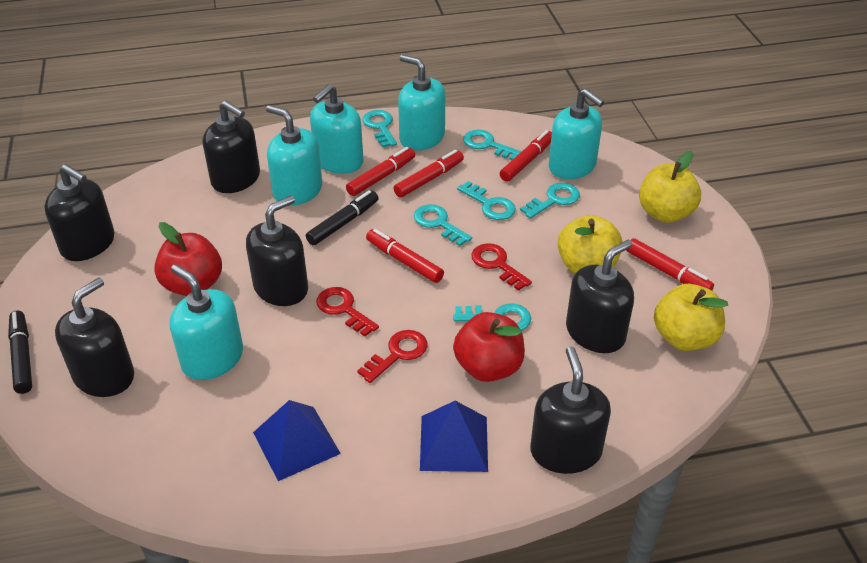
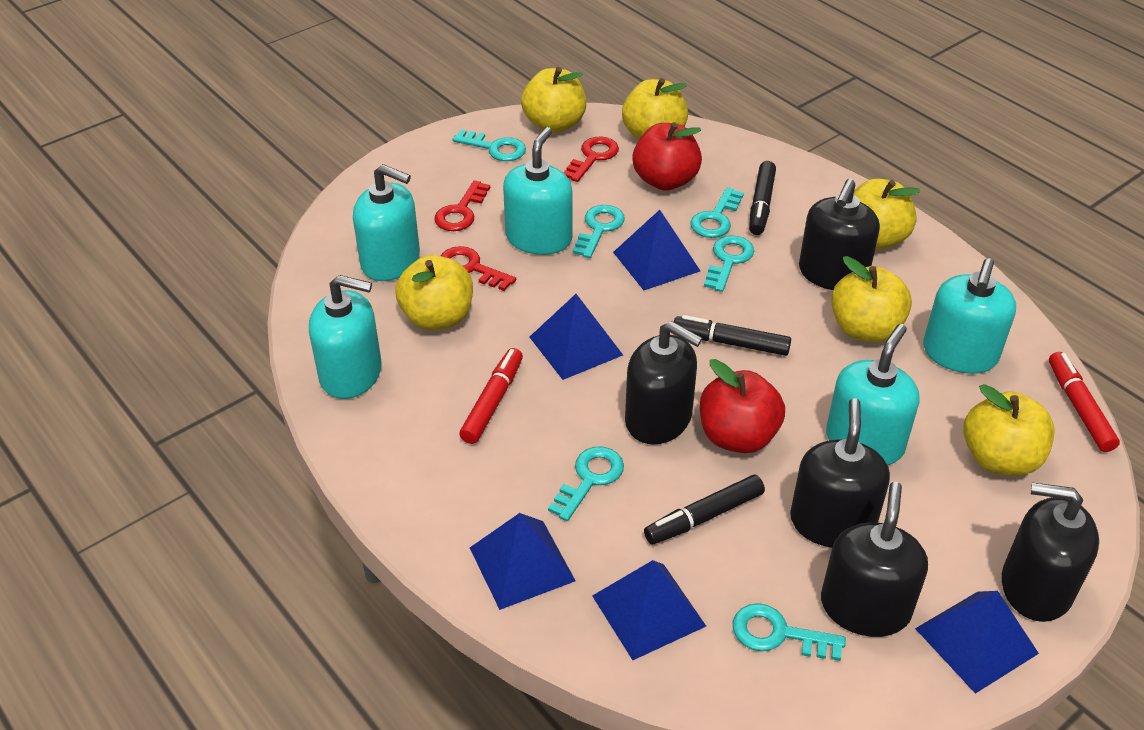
black marker: [8,310,32,394] [306,190,379,245] = 2 -> [644,475,765,545] [674,315,791,356] [749,161,776,235] = 3
black soap dispenser: [44,164,115,261] [55,277,134,397] [203,101,260,193] [246,196,308,306] [530,346,611,474] [566,240,634,353] = 6 -> [625,321,702,444] [790,398,890,548] [799,179,880,290] [821,482,928,637] [1002,482,1099,622] = 5
blue pyramid: [253,400,341,481] [420,401,488,472] = 2 -> [470,513,576,610] [530,294,623,380] [592,560,706,660] [613,210,700,290] [915,591,1039,694] = 5
red marker: [346,147,415,196] [366,229,444,283] [394,150,464,197] [499,130,552,182] [626,238,714,291] = 5 -> [459,348,523,444] [1049,352,1120,452] = 2
yellow apple: [558,215,623,274] [639,151,701,223] [654,284,728,351] = 3 -> [395,255,473,330] [521,67,586,133] [622,78,688,139] [831,256,912,342] [854,178,921,250] [963,384,1054,475] = 6

